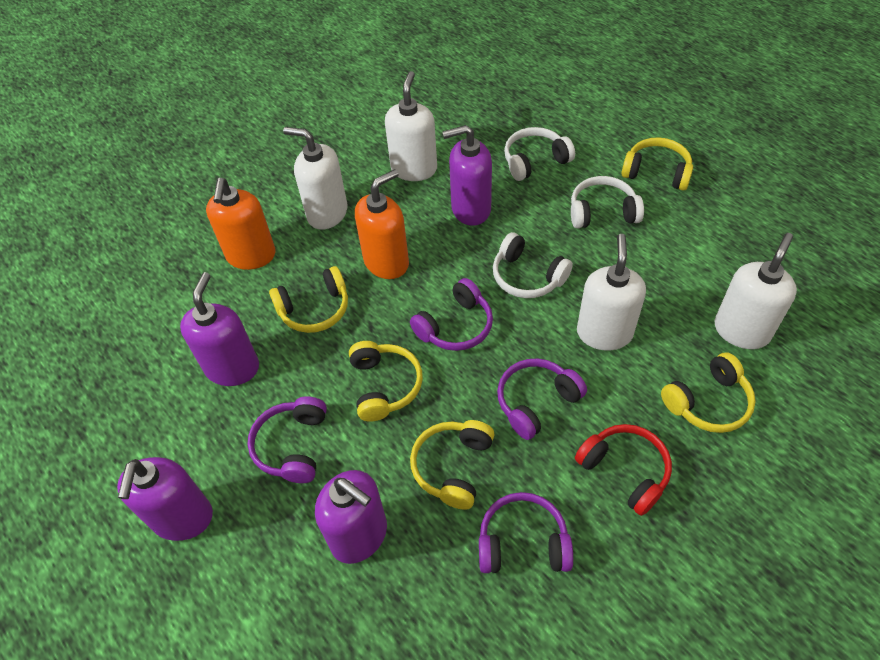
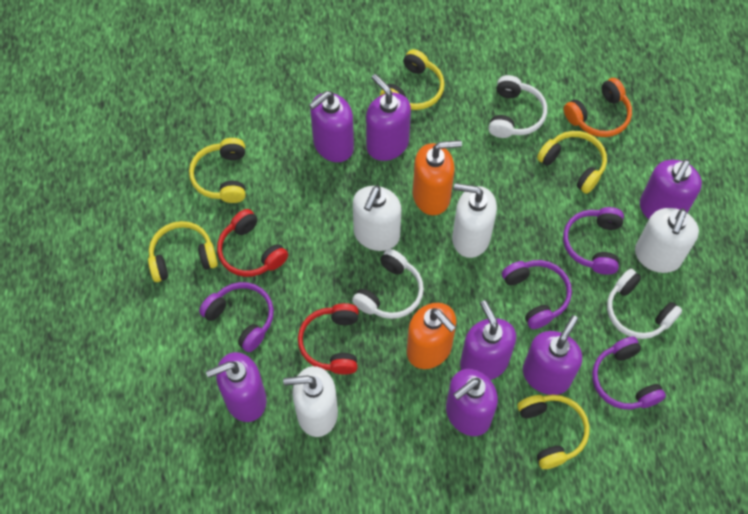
orange headphones: none = 0 -> [564,78,632,137] = 1
purple soap dispenser: [117,457,213,541] [180,272,259,386] [315,470,387,564] [442,125,492,226] = 4 -> [206,352,266,422] [309,91,354,162] [366,74,411,161] [446,369,498,436] [460,300,516,380] [523,315,582,395] [640,159,702,219] = 7
red headphones: [575,424,672,516] = 1 -> [217,209,288,277] [298,303,359,375] = 2

